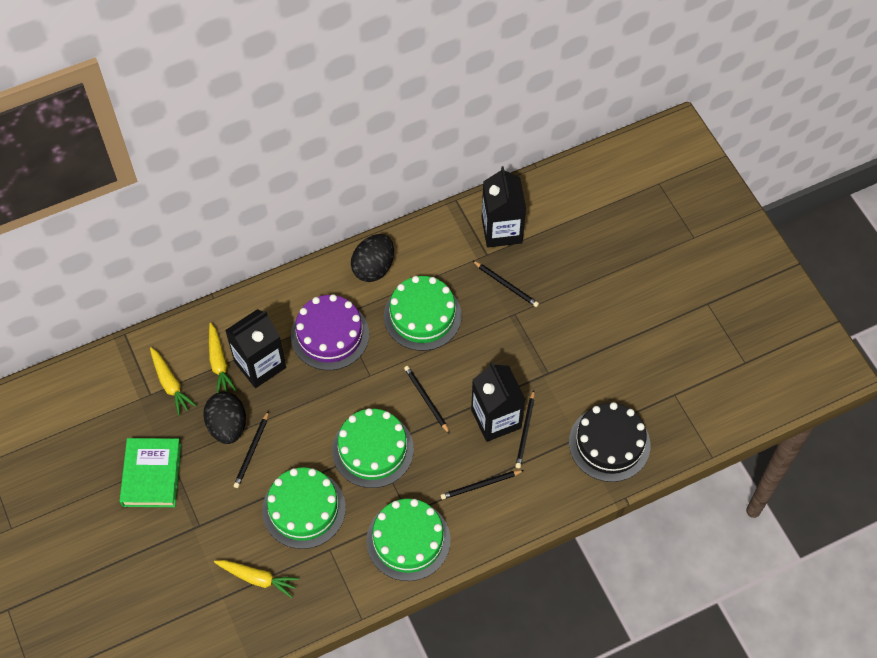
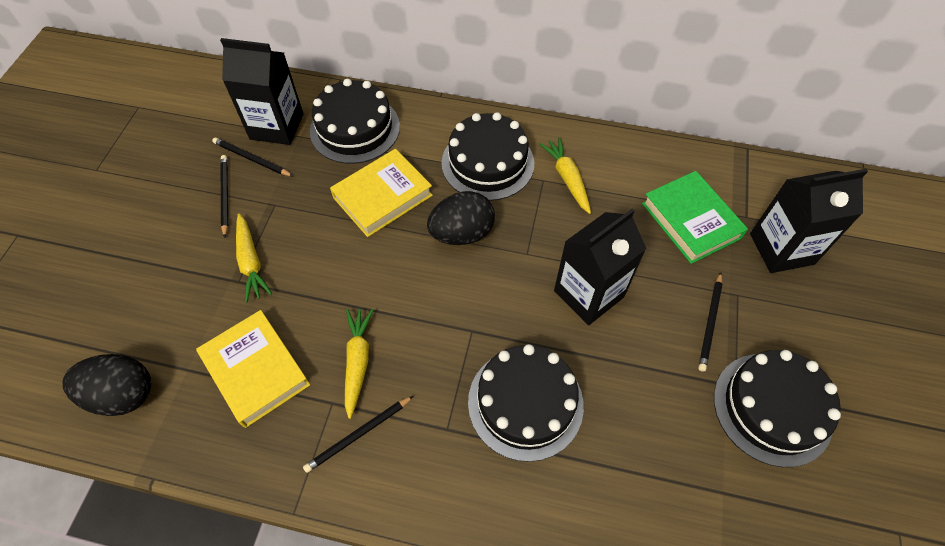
black cake: [569,402,650,482] = 1 -> [310,79,400,164] [441,112,534,201] [468,344,584,462] [714,350,841,467] = 4
black pencil: [233,411,269,488] [404,366,450,434] [441,470,524,500] [473,261,539,307] [515,390,535,468] = 5 -> [212,138,293,176] [220,155,228,238] [303,396,413,473] [698,272,722,372] = 4
green cake: [262,468,346,549] [332,408,414,488] [366,499,450,581] [384,276,461,351] = 4 -> none = 0
purple cake: [291,294,369,370] = 1 -> none = 0
yellow book: none = 0 -> [196,310,310,428] [330,149,433,237] = 2

